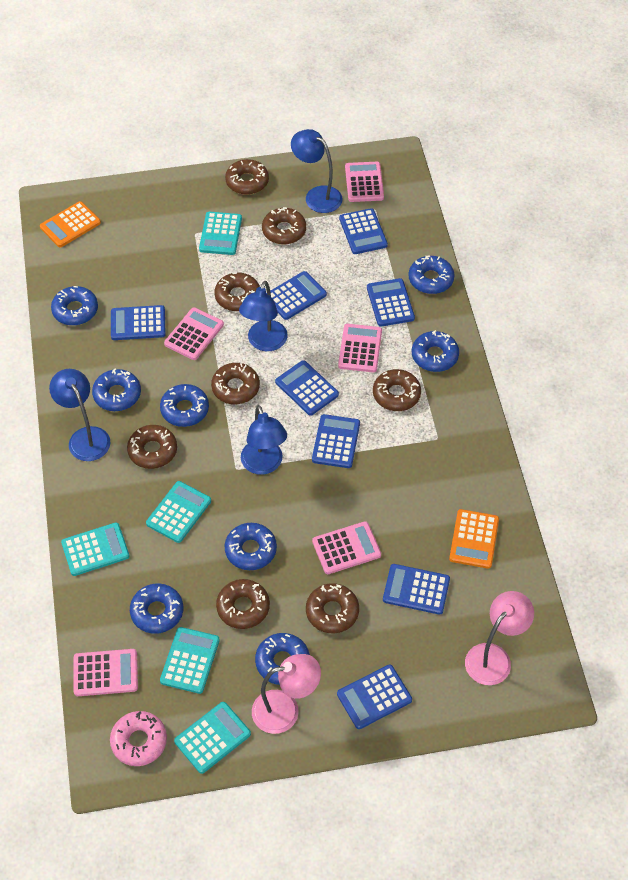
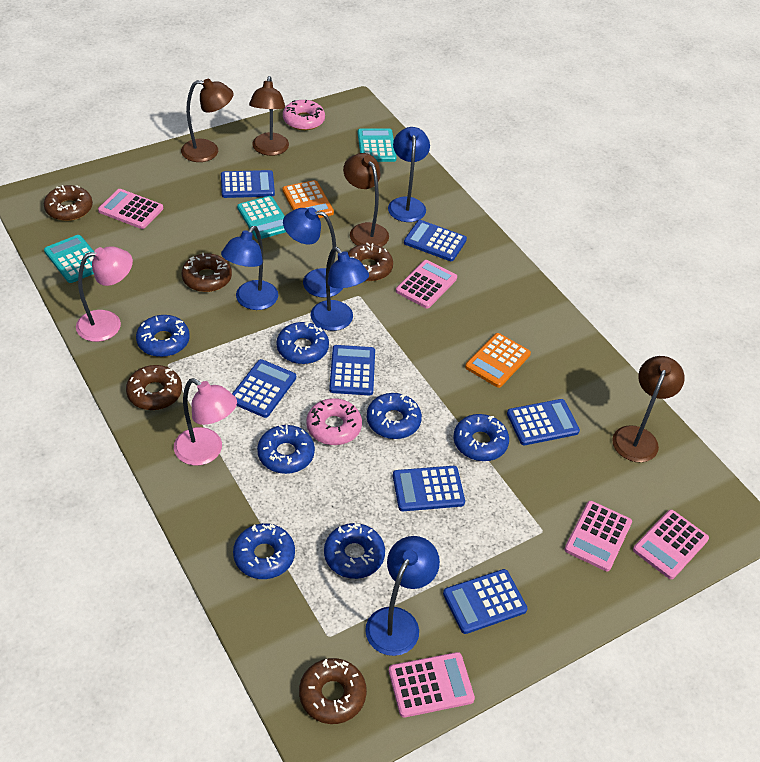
blue calculator: [111,305,166,340] [266,271,327,320] [275,360,339,416] [312,414,360,468] [337,665,412,729] [339,208,388,254] [367,278,415,327] [383,564,450,615] = 8 -> [221,170,275,198] [232,359,296,418] [329,345,375,395] [393,466,465,511] [404,220,467,261] [443,569,527,634] [507,399,580,445] = 7
blue donut: [51,286,98,325] [92,369,141,411] [130,583,183,634] [160,384,209,427] [224,523,277,570] [255,633,310,685] [409,255,455,294] [412,330,459,372] = 8 -> [136,315,190,357] [233,523,295,579] [257,425,315,474] [277,321,329,364] [324,523,385,579] [367,393,422,439] [453,414,509,461] = 7
blue lamp: [49,369,110,461] [239,281,288,351] [241,405,287,475] [291,129,342,213] = 4 -> [221,226,278,310] [283,207,343,298] [311,247,369,331] [365,536,440,656] [388,127,430,222] = 5
brown donut: [127,425,177,469] [211,363,260,404] [214,273,260,311] [216,579,270,629] [225,159,269,195] [262,207,306,244] [306,583,359,633] [373,369,421,411] = 8 -> [44,185,93,221] [126,365,182,410] [182,253,232,292] [299,658,367,724] [348,243,393,281] = 5
brown lamp: none = 0 -> [181,79,234,162] [249,76,289,156] [343,153,389,247] [612,356,685,462] = 4
pink donut: [110,711,167,766] = 1 -> [283,100,325,130] [306,398,362,445] = 2
turquoise calculator: [61,523,130,576] [146,481,211,543] [160,627,220,694] [174,702,251,774] [199,212,242,255] = 5 -> [44,235,94,283] [237,196,286,239] [358,128,397,162] = 3

